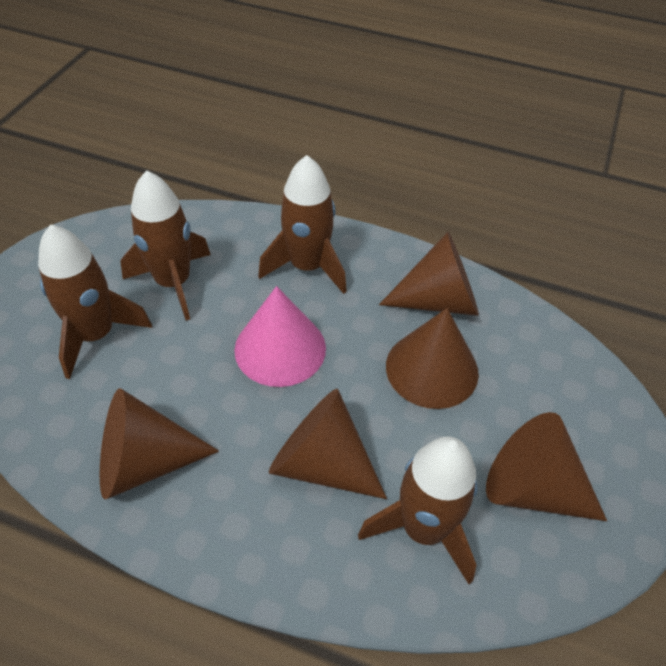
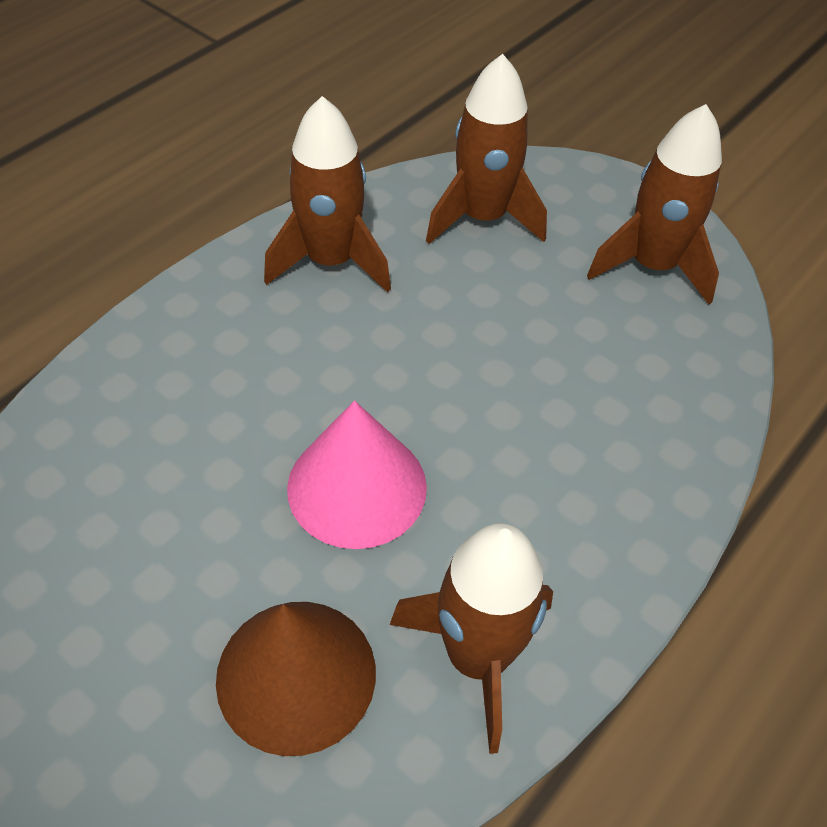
brown cone: [100,388,219,499] [269,388,387,499] [379,232,479,316] [386,308,479,409] [486,412,607,521] = 5 -> [216,602,376,756] = 1

